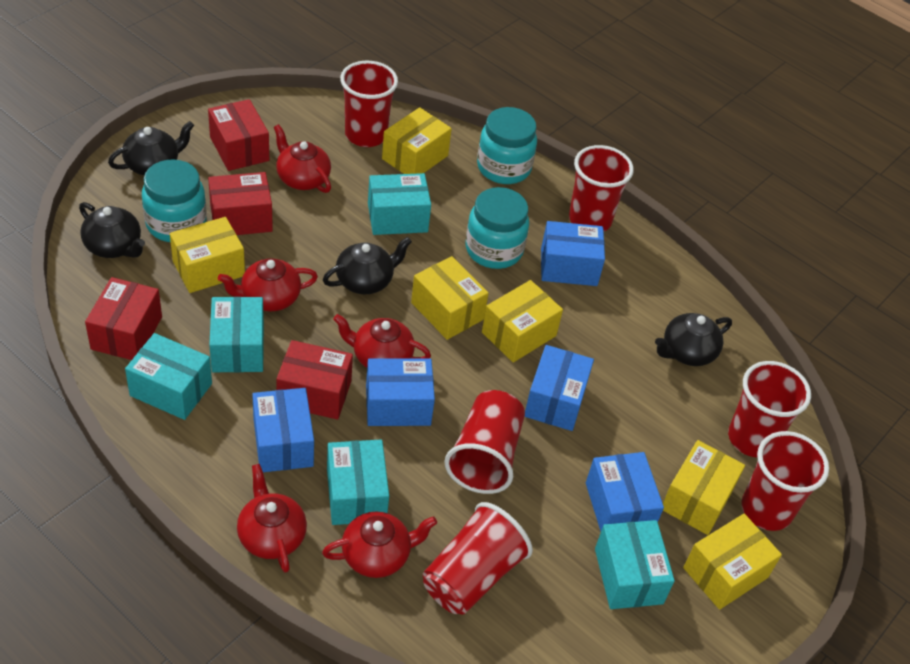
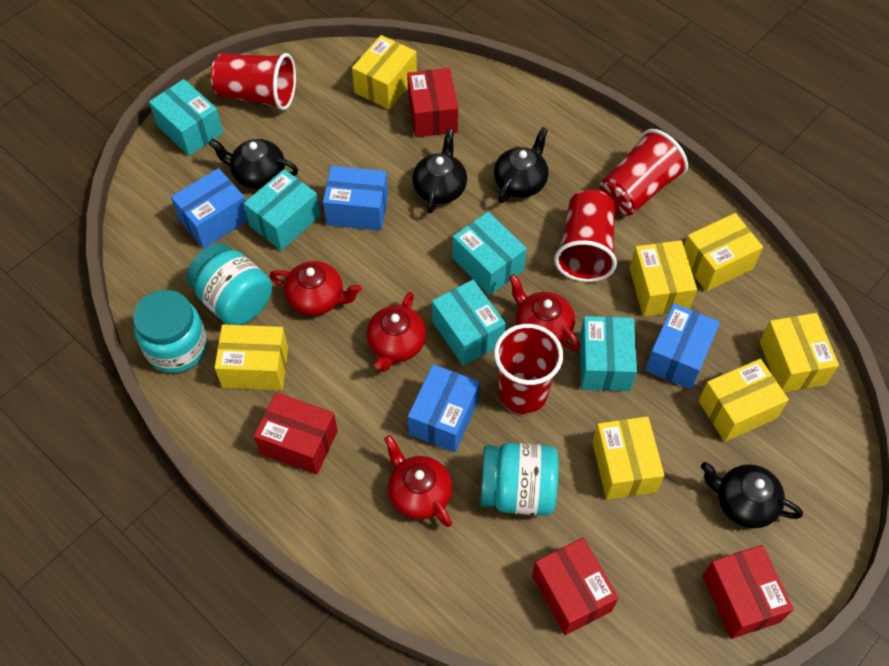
blue box: [252,388,314,472] [366,358,435,426] [525,345,594,431] [541,221,605,286] [586,452,664,531] = 5 -> [171,168,248,248] [323,166,388,231] [408,364,480,452] [645,303,720,390] = 4
red cup: [340,61,398,147] [423,502,533,615] [445,390,525,494] [569,145,634,231] [728,361,811,458] [742,431,829,531] = 6 -> [211,53,296,110] [494,324,563,414] [554,190,617,282] [600,129,688,215] = 4
red teapot: [218,258,318,311] [237,464,307,573] [274,124,331,193] [322,511,437,578] [333,314,431,368] = 5 -> [269,261,362,316] [366,292,426,372] [384,435,453,527] [509,274,580,351] = 4
yellow box: [170,217,245,293] [382,107,452,174] [411,256,489,340] [482,280,563,362] [663,440,745,535] [683,514,782,610] = 6 -> [214,324,288,390] [352,35,417,109] [592,416,664,500] [630,240,697,317] [684,213,763,292] [699,359,789,442] [759,313,839,393] = 7

